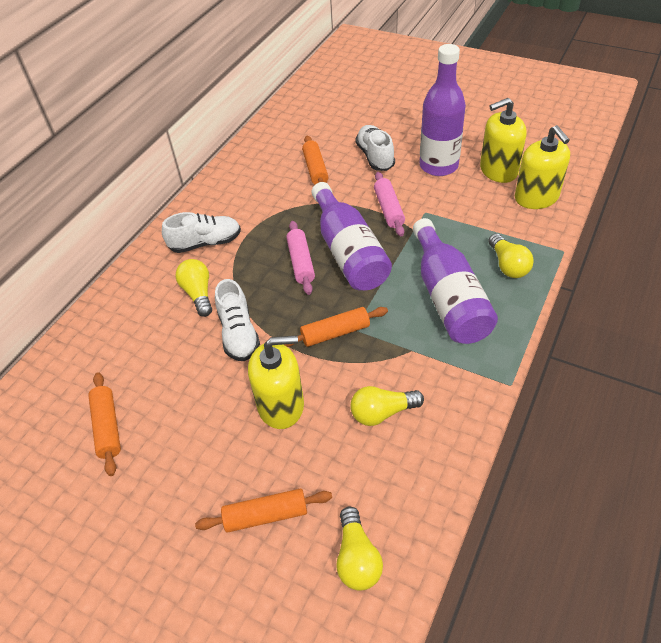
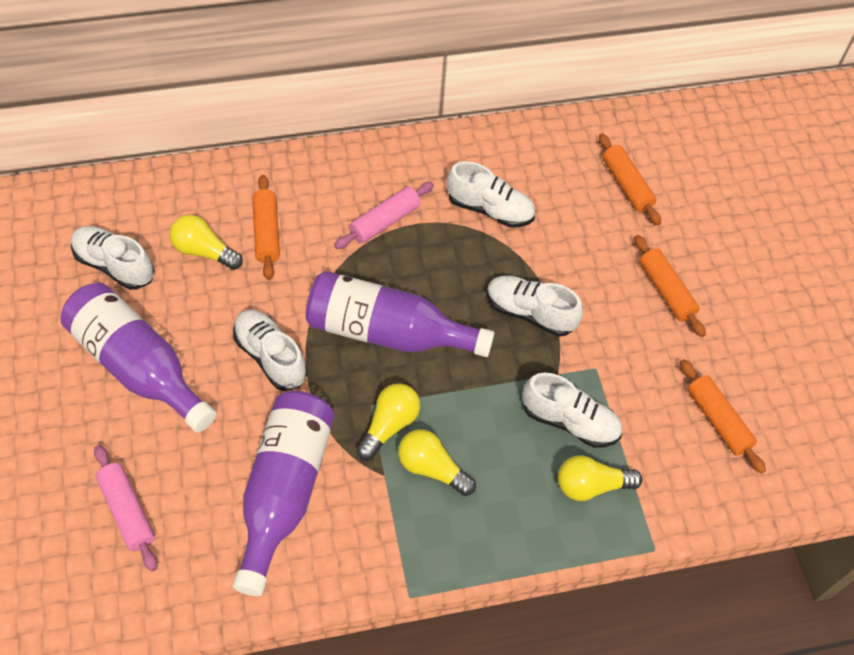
white shoe: [162,212,241,253] [215,279,260,361] [355,125,395,171] = 3 -> [71,226,154,290] [233,310,307,391] [447,161,535,228] [487,276,583,337] [522,373,622,448] = 5
yellow soap dispenser: [248,335,304,429] [480,98,527,183] [515,125,570,209] = 3 -> none = 0

